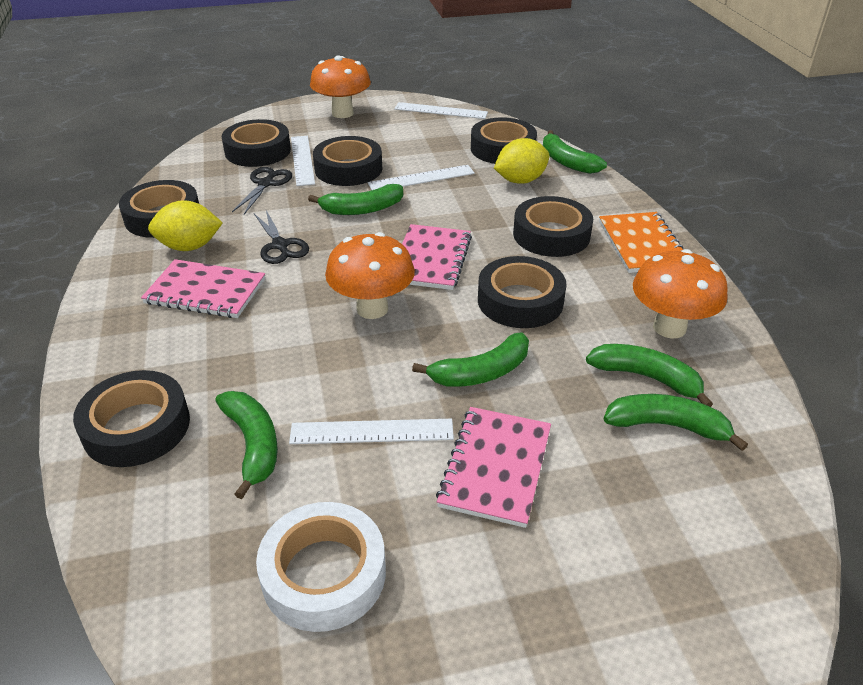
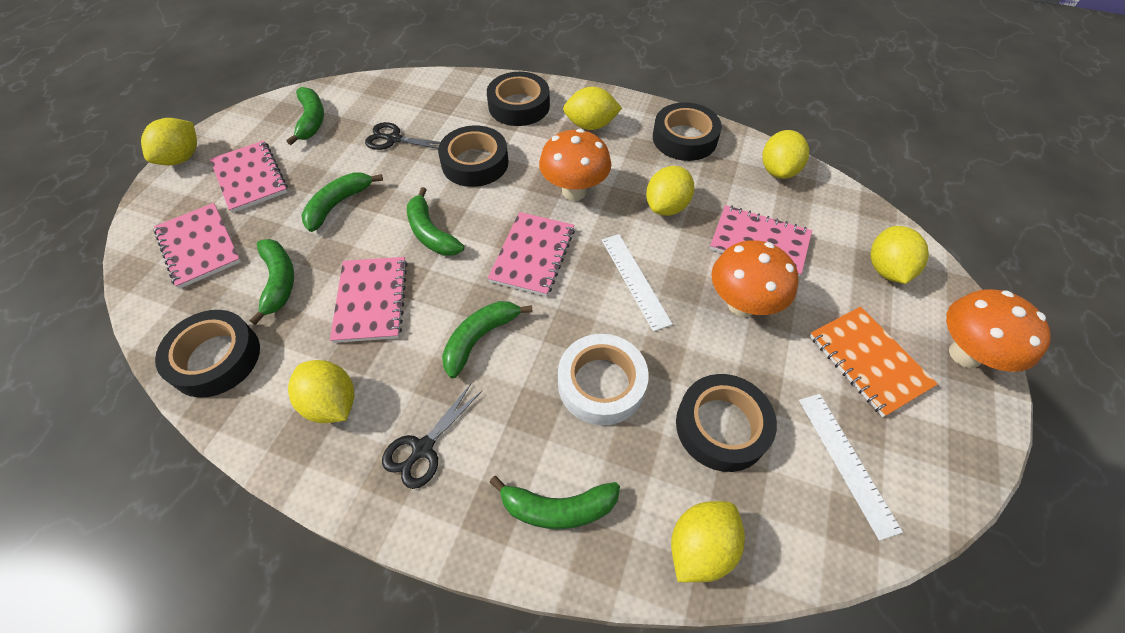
black tape: [73,370,190,467] [119,180,199,238] [222,119,291,167] [313,136,382,186] [471,117,537,164] [478,256,566,328] [513,196,593,257] = 7 -> [155,310,260,398] [438,125,509,187] [487,72,550,126] [653,102,722,161] [676,374,777,472] = 5
pink notebook: [141,259,265,318] [402,224,472,290] [436,407,551,528] = 3 -> [154,203,241,289] [210,140,288,213] [330,257,407,343] [488,212,575,296] [710,205,812,277] = 5
white ruler: [289,419,454,444] [291,136,315,186] [367,165,475,190] [394,102,488,119] = 4 -> [602,234,673,332] [799,394,903,541] = 2
yellow lemon: [148,200,223,251] [494,138,550,184] = 2 -> [141,118,197,165] [288,360,354,423] [563,87,622,130] [646,166,694,216] [671,501,745,582] [762,130,809,179] [870,226,929,284] = 7

